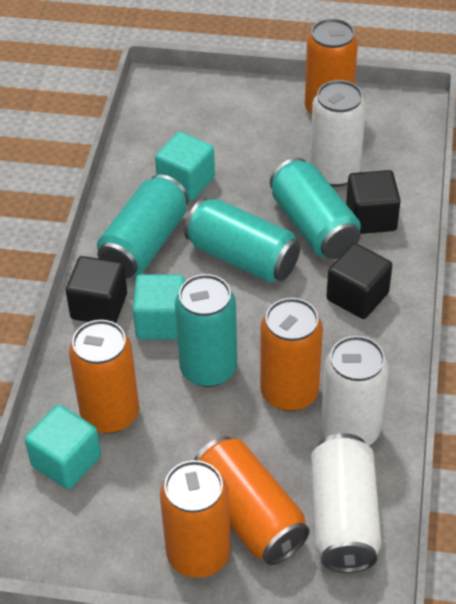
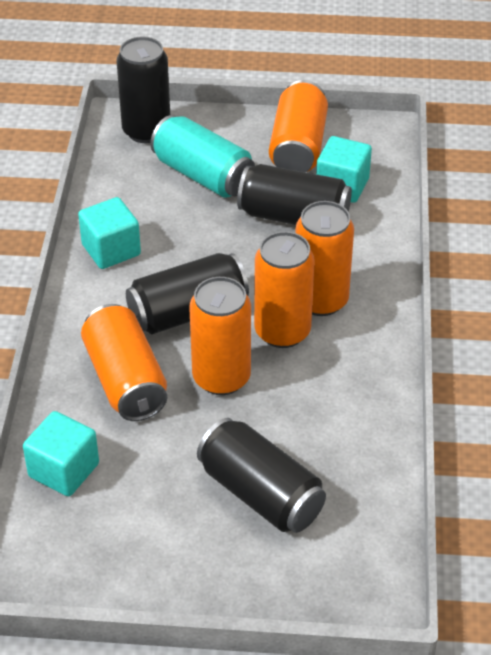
black can: none = 0 -> [117,36,170,143] [126,253,249,334] [197,418,326,533] [237,164,352,225] = 4
black cube: [66,256,127,323] [326,243,392,319] [346,170,401,234] = 3 -> none = 0
turquoise can: [97,174,188,278] [175,274,237,387] [184,198,300,283] [270,158,361,259] = 4 -> [150,115,255,198] = 1
white can: [310,80,366,187] [311,433,381,573] [321,336,389,446] = 3 -> none = 0

